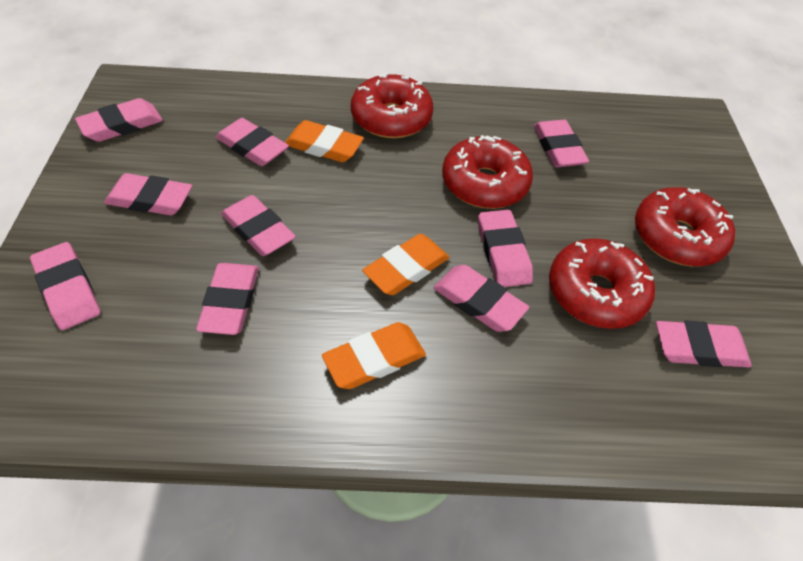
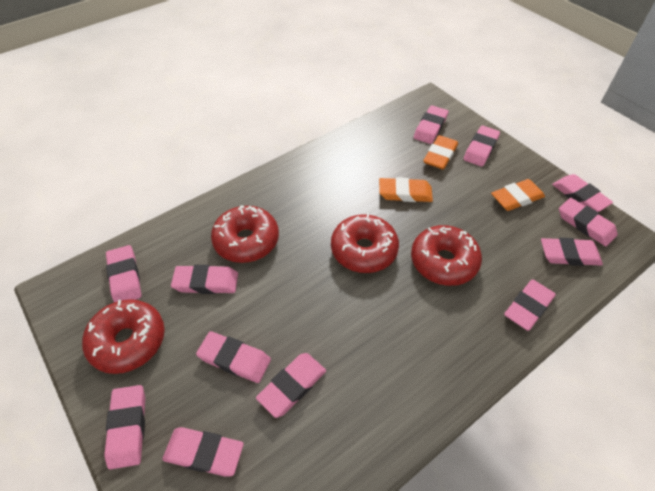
pink eraser: [30,242,100,330] [75,98,163,142] [104,173,192,216] [196,263,259,335] [216,118,289,166] [221,195,296,256] [433,265,529,332] [478,210,533,287] [534,120,589,167] [656,320,751,367] = 10 -> [104,385,145,469] [106,245,142,302] [162,427,244,477] [171,265,238,294] [196,331,271,383] [256,353,326,418] [414,105,448,144] [464,126,500,167] [504,279,556,331] [541,238,603,266] [552,174,613,212] [559,198,618,246] = 12

